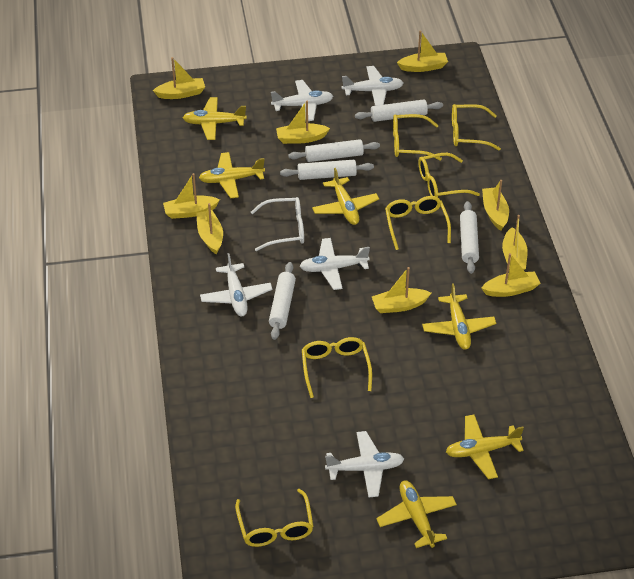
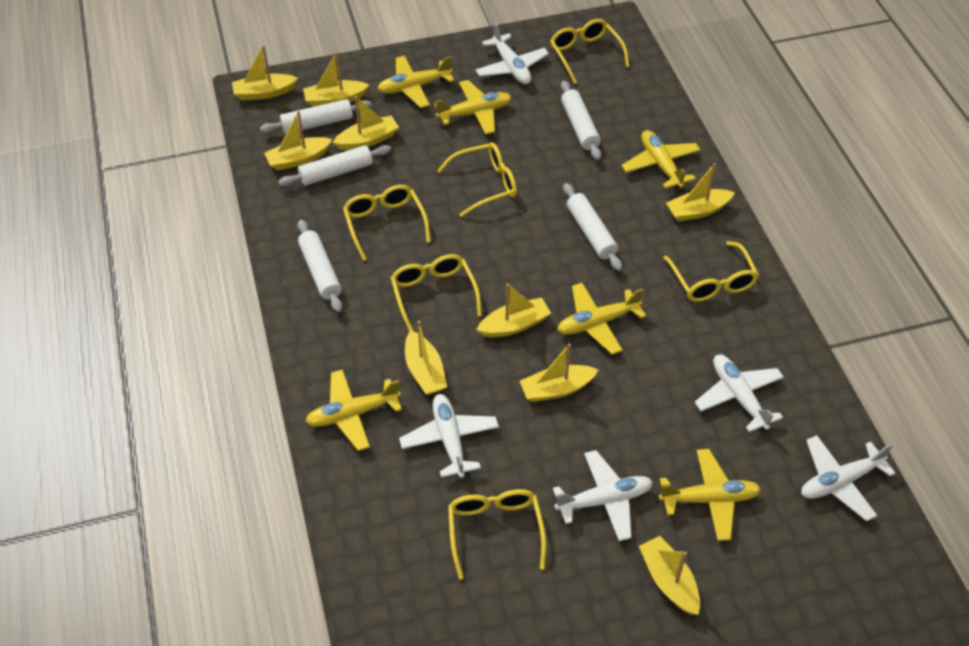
white glasses: [251,197,304,251] = 1 -> none = 0

